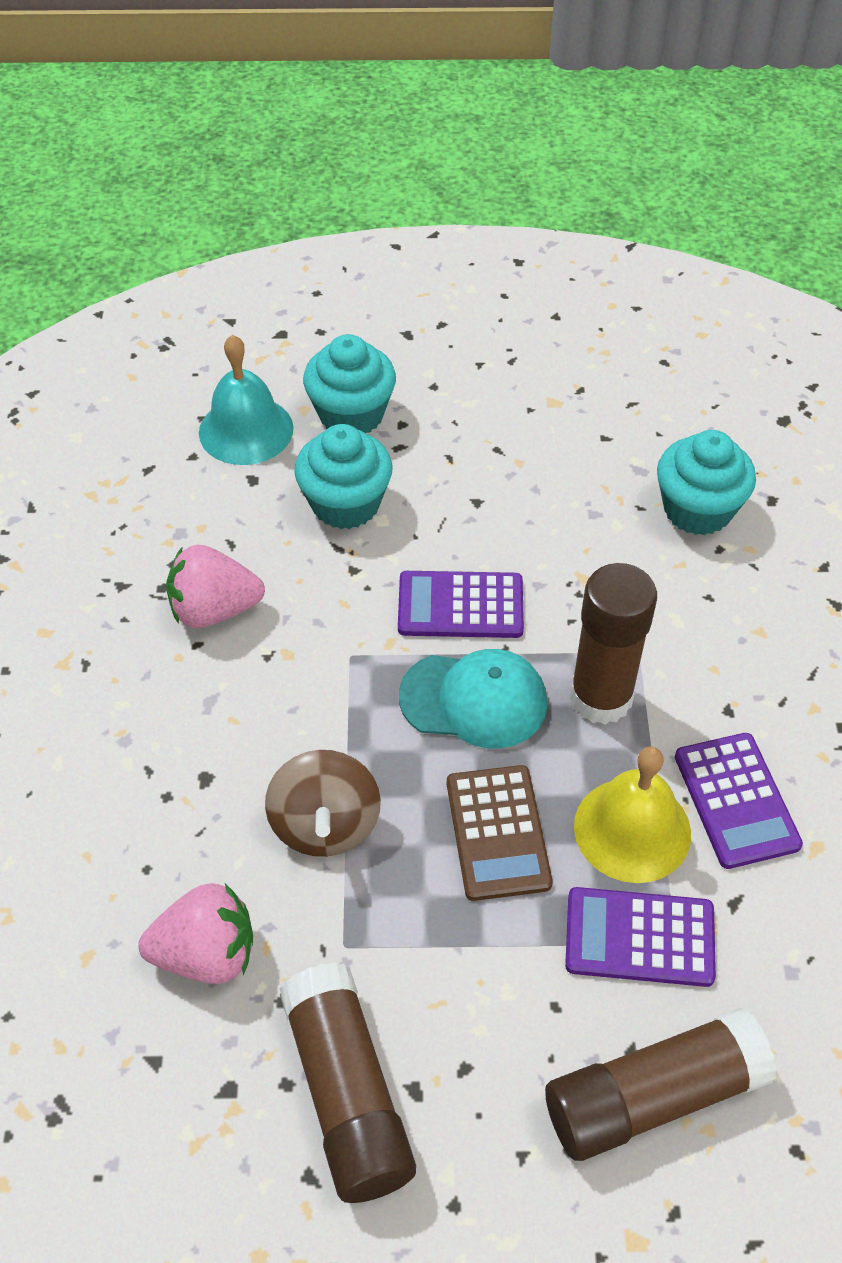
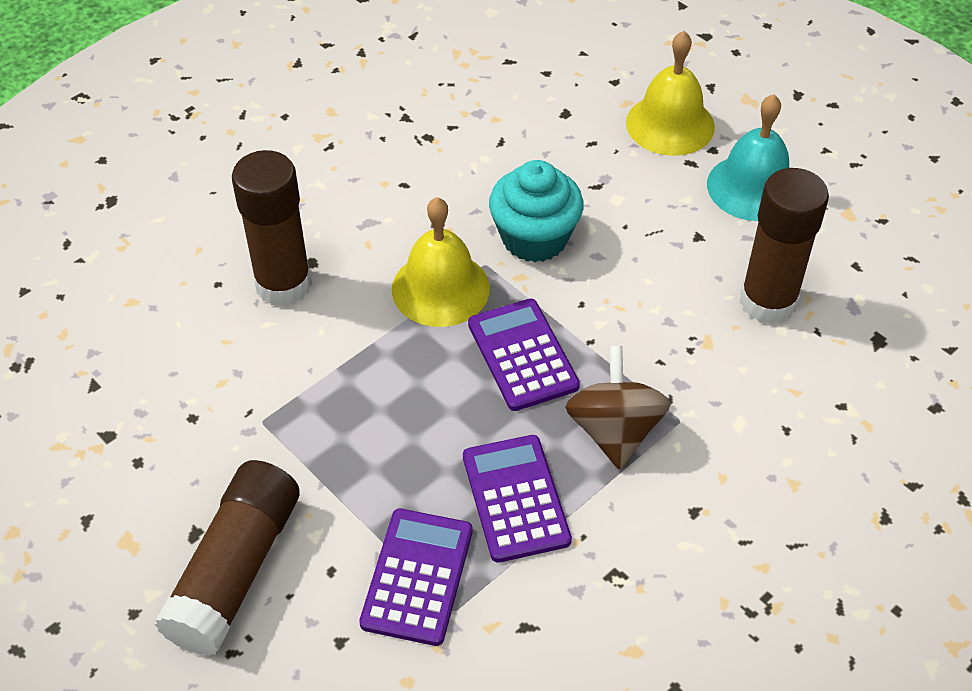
brown calculator: [447,765,553,901] = 1 -> none = 0
pink strawberry: [138,883,253,984] [166,545,265,628] = 2 -> none = 0
turquoise cap: [399,649,547,749] = 1 -> none = 0
turquoise cupcake: [294,424,392,529] [303,334,396,433] [657,430,756,535] = 3 -> [489,160,584,262] = 1
yellow bell: [574,746,691,883] = 1 -> [392,197,490,327] [626,31,715,156] = 2

